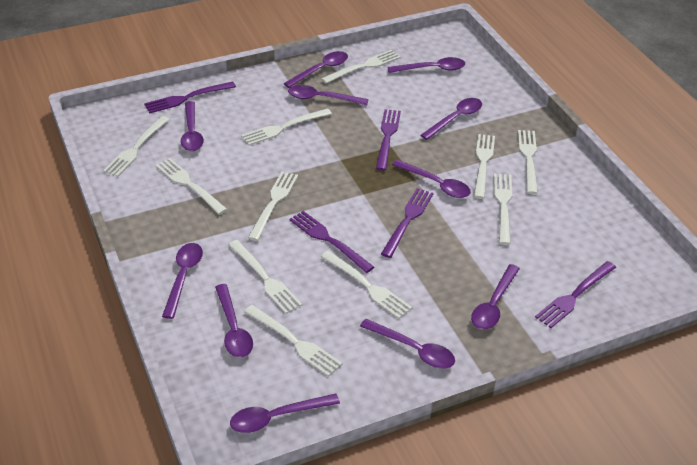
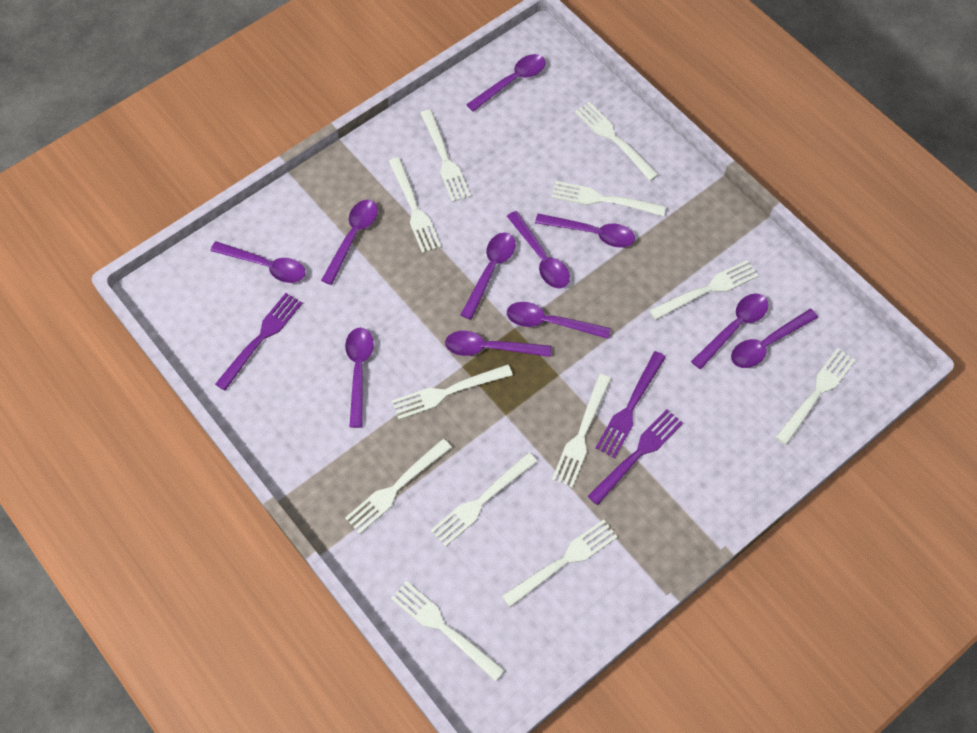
purple fork: [144,82,236,113] [289,211,374,273] [376,109,401,171] [381,188,434,258] [535,261,616,328] = 5 -> [215,293,302,391] [588,409,683,505] [595,351,666,458] = 3
white fork: [103,116,170,177] [155,158,228,215] [228,240,302,314] [241,108,332,145] [244,305,343,377] [248,171,298,241] [321,50,400,84] [321,251,412,319] [474,134,495,199] [494,174,512,245] [518,130,538,194] = 11 -> [345,439,452,534] [389,157,441,253] [391,581,505,681] [392,364,513,420] [420,110,471,202] [431,452,538,547] [502,519,618,607] [551,181,666,216] [552,374,611,488] [575,102,659,181] [649,260,758,320] [775,348,855,445] = 12

